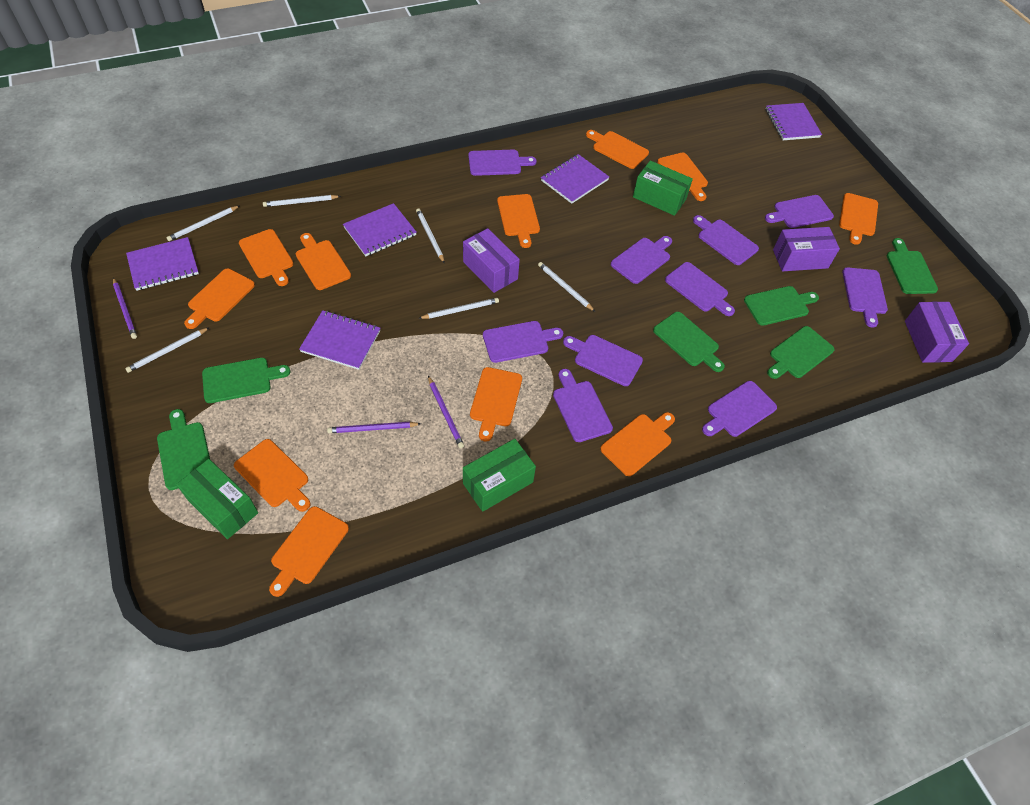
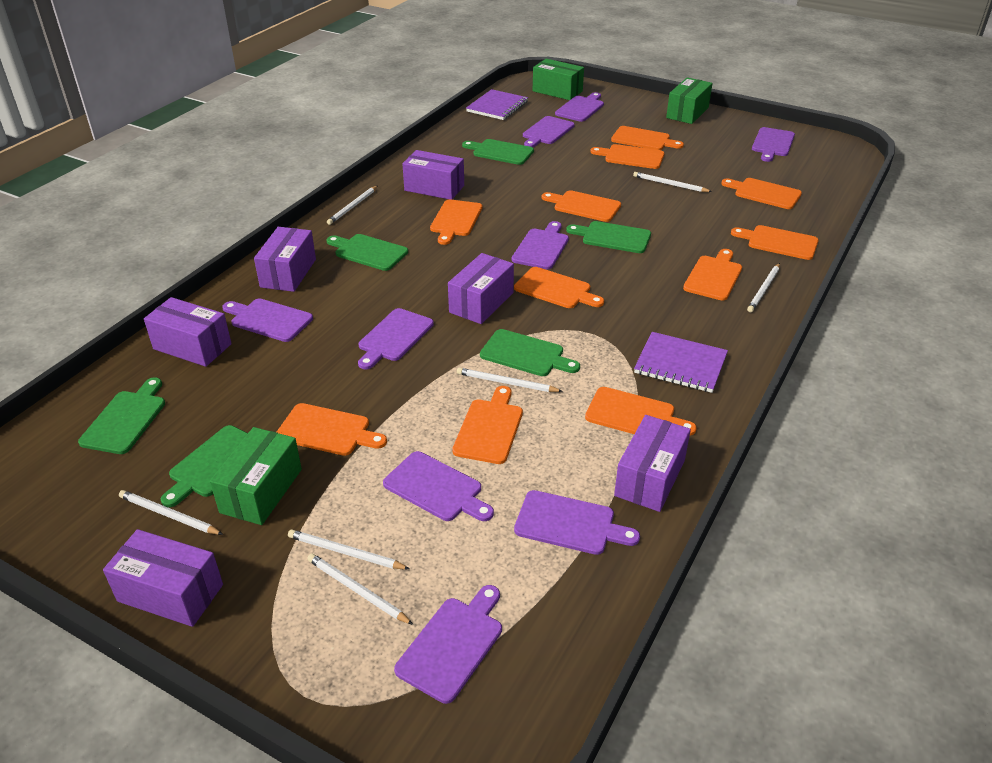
purple box: [463,228,520,293] [773,227,840,272] [905,302,969,363] = 3 -> [103,529,223,627] [144,297,232,367] [254,227,316,292] [402,150,464,200] [448,253,514,324] [614,415,691,512] = 6
purple cutting board: [468,150,537,176] [483,321,563,363] [553,369,613,442] [563,335,643,386] [611,236,672,284] [665,262,735,316] [693,215,759,265] [702,381,777,437] [765,195,834,228] [842,267,888,328] = 10 -> [222,298,313,342] [358,308,434,369] [383,451,494,521] [394,585,502,704] [512,221,569,269] [514,490,640,555] [523,116,575,147] [555,92,604,122] [752,127,795,162] = 9
purple notebook: [126,237,199,291] [299,310,380,370] [343,203,417,256] [541,154,609,204] [766,103,822,140] = 5 -> [466,89,528,120] [634,332,728,393] = 2
purple pencil: [113,277,137,339] [327,422,421,433] [428,376,464,448] = 3 -> none = 0
white pencil: [125,327,210,373] [166,206,239,241] [263,195,341,207] [416,208,445,264] [418,298,499,319] [538,262,595,312] = 6 -> [119,490,223,535] [288,530,410,569] [307,554,414,625] [327,186,377,225] [457,368,563,392] [633,172,712,192] [747,263,780,312] = 7

